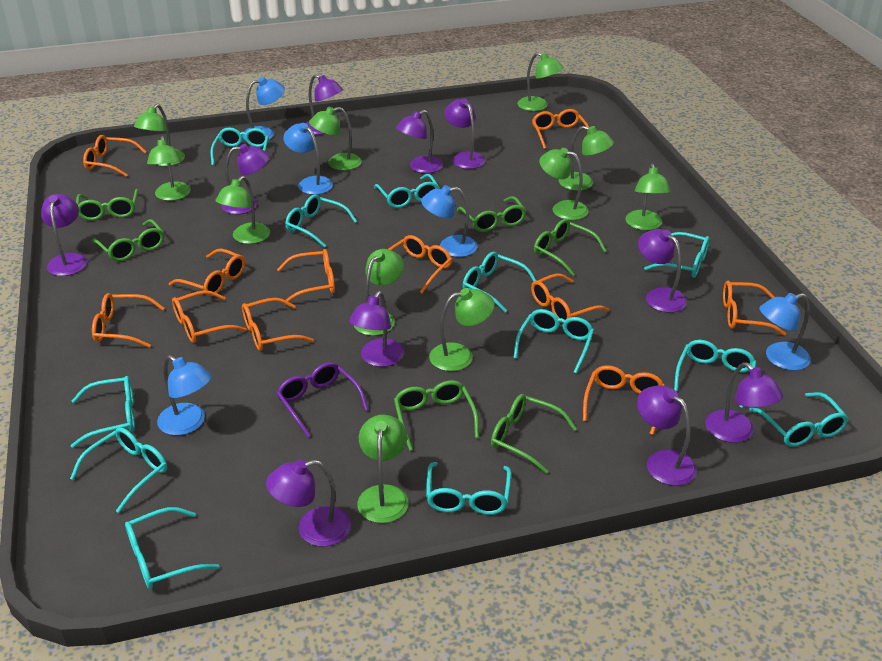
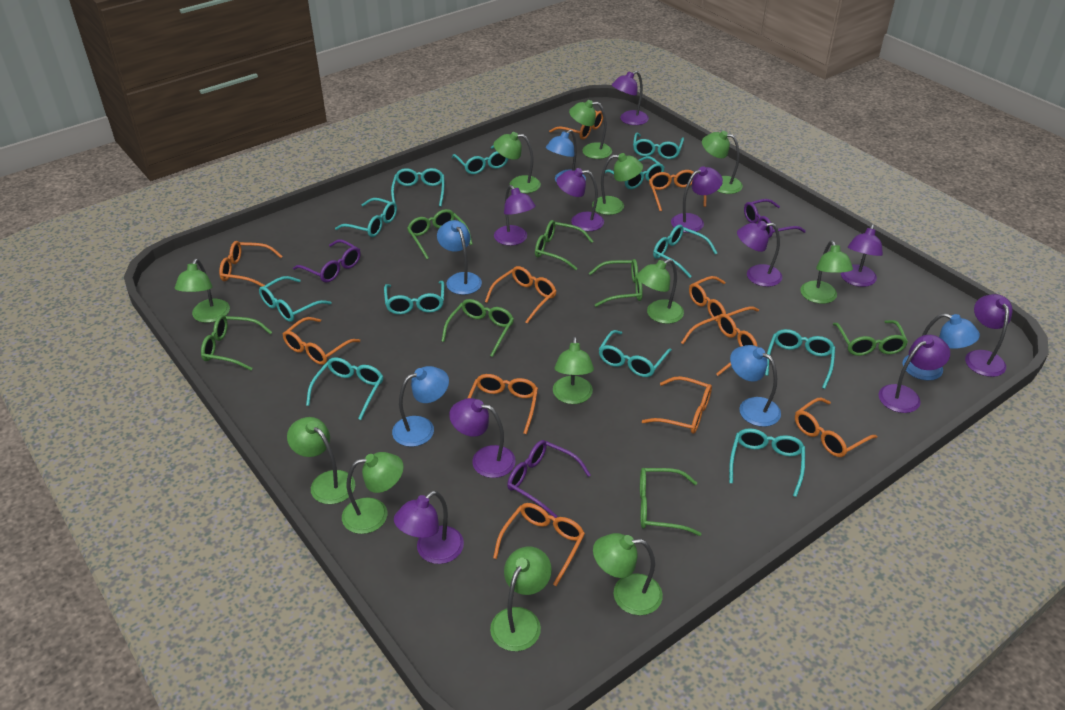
green glasses: [76,189,138,220] [93,219,164,261] [394,380,479,451] [457,196,526,232] [491,394,577,474] [534,219,607,276] = 6 -> [201,315,272,370] [407,209,473,259] [441,299,514,357] [535,220,593,270] [589,259,643,307] [640,468,702,536] [833,320,908,356] = 7
green lamp: [134,104,185,166] [147,136,191,201] [215,176,270,244] [309,107,362,170] [353,249,404,336] [357,415,409,523] [429,288,495,371] [517,52,564,111] [539,148,589,220] [559,126,614,191] [626,163,671,230] = 11 -> [175,259,230,323] [287,417,355,504] [342,452,404,534] [490,546,552,651] [493,132,541,193] [553,337,594,404] [569,100,612,159] [592,153,643,215] [593,533,663,615] [637,259,684,324] [702,131,743,194] [800,241,853,304] = 12
purple glasses: [276,362,368,437] = 1 -> [293,239,361,283] [507,440,591,518] [744,199,806,238] = 3

